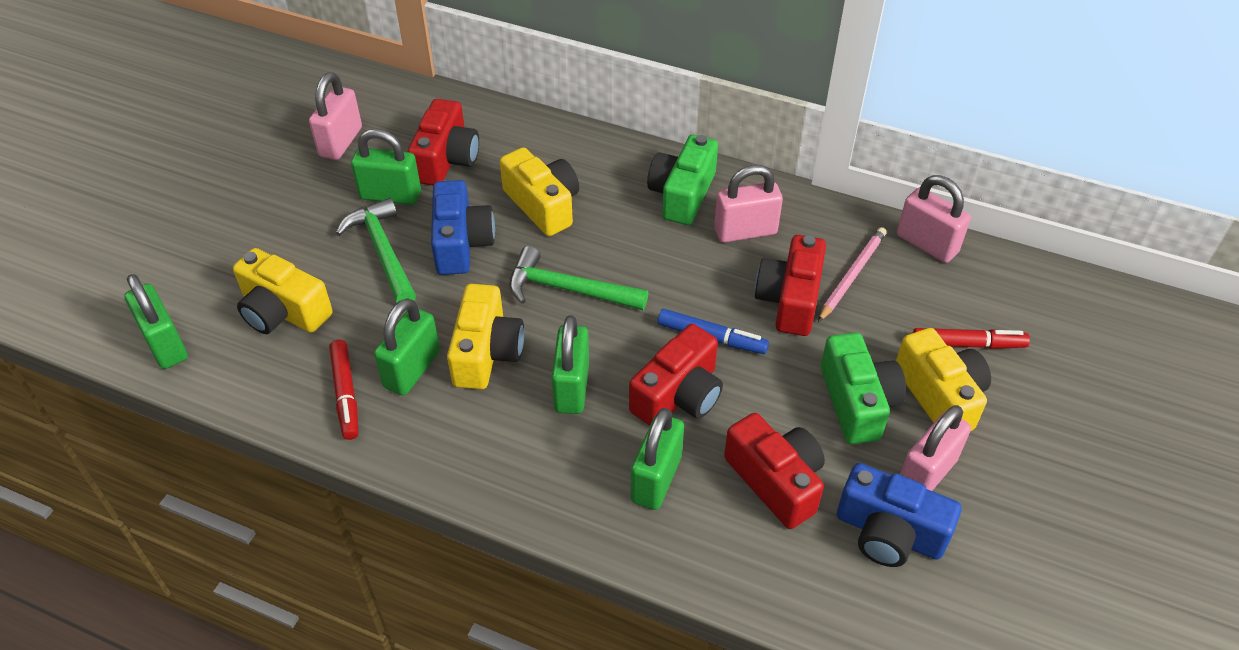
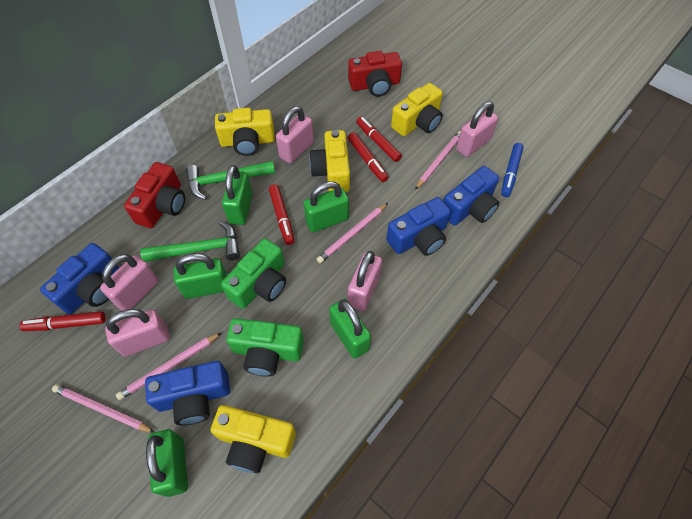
blue camera: [431,180,495,275] [837,463,961,567] = 2 -> [40,243,119,314] [145,361,230,425] [386,197,451,256] [443,166,499,226] = 4
pink padlock: [309,72,362,160] [714,165,783,243] [897,175,971,263] [900,405,971,491] = 4 -> [100,254,158,311] [105,309,170,357] [276,106,314,163] [348,251,382,311] [456,101,498,157] = 5
pink pencil: [818,227,887,322] = 1 -> [52,384,154,433] [116,333,221,400] [317,203,388,263] [415,131,461,190] = 4
red camera: [408,99,479,185] [629,324,723,426] [724,413,825,529] [755,235,826,336] = 4 -> [124,162,185,228] [348,51,402,97] = 2
red marker: [329,340,358,440] [913,328,1030,349] = 2 -> [19,311,106,331] [269,184,295,245] [348,132,388,182] [356,117,402,162] = 4

